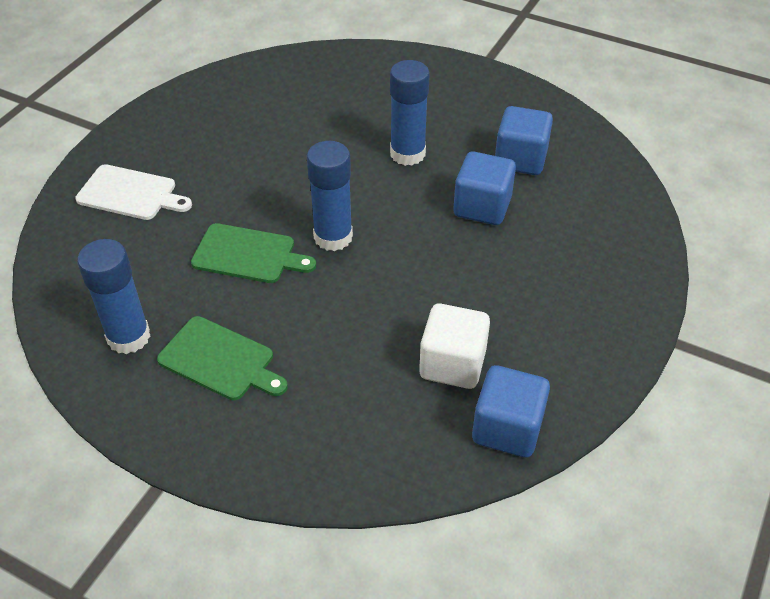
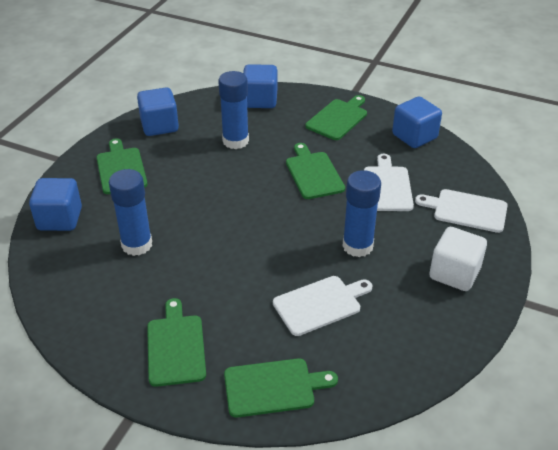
blue cube: [453,152,516,225] [472,365,550,457] [495,106,553,175] = 3 -> [29,178,82,231] [137,87,179,136] [243,64,277,108] [392,96,442,148] = 4
green cutting board: [157,316,288,400] [191,223,316,283] = 2 -> [96,138,148,194] [147,298,206,387] [224,358,338,418] [286,143,345,199] [305,95,367,140] = 5
white cutting board: [75,164,192,220] = 1 -> [273,276,372,336] [364,154,414,211] [415,189,508,233] = 3

